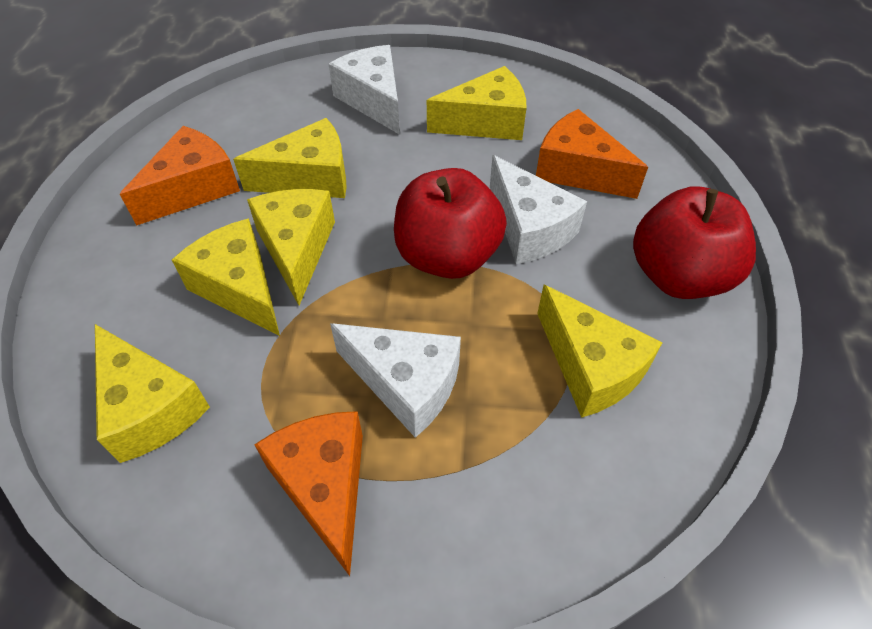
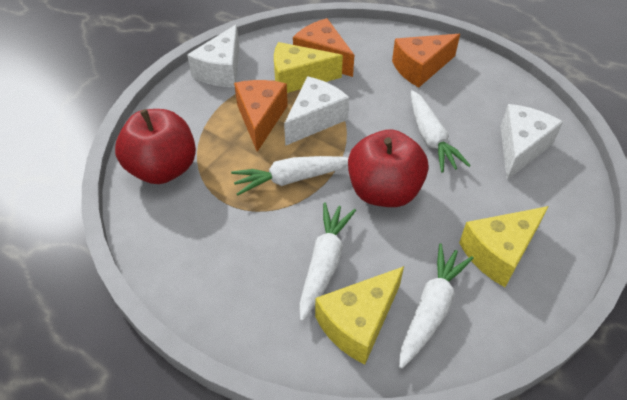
white carrot: none = 0 -> [231,156,348,195] [299,203,356,321] [399,244,474,369] [411,90,471,173] = 4
yellow cheese: [95,324,210,463] [172,218,280,336] [233,118,347,198] [247,189,335,305] [427,66,527,140] [537,285,663,418] = 6 -> [274,42,343,93] [315,266,404,365] [459,206,549,287] = 3

